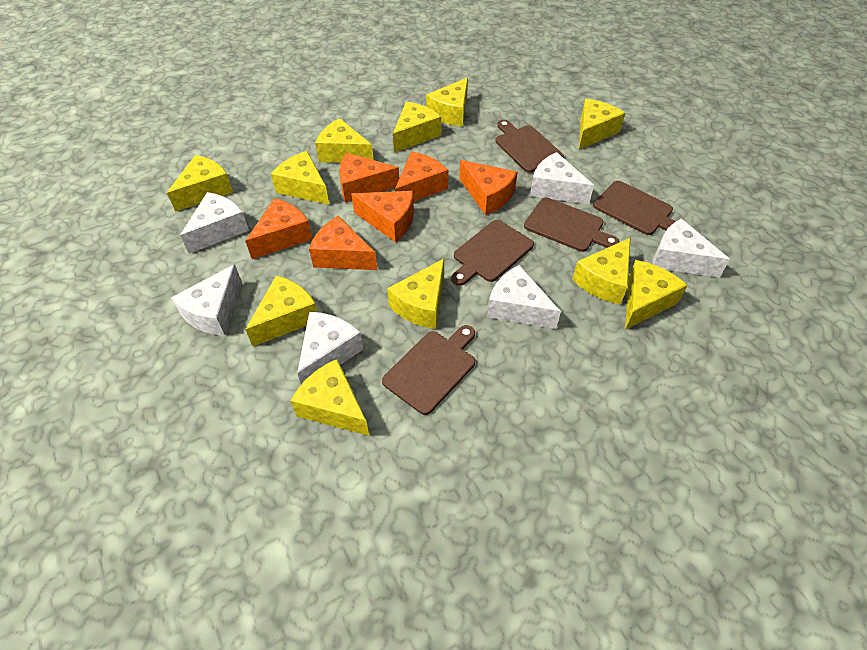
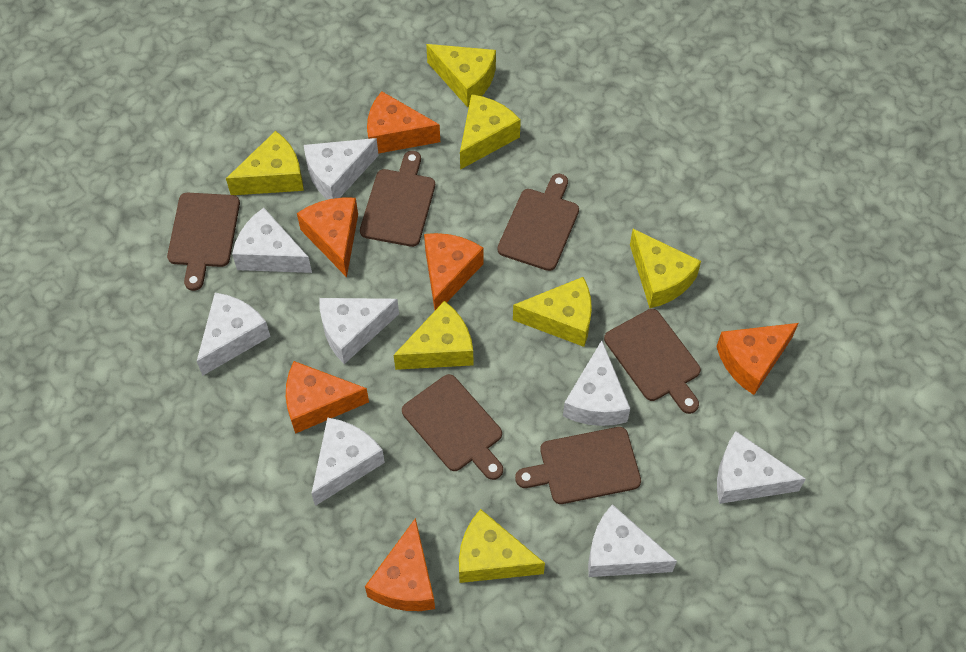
brown cutting board: [382,325,475,415] [451,220,534,286] [496,120,564,173] [524,198,620,252] [593,181,676,235] = 5 -> [167,193,240,291] [360,151,435,247] [402,374,503,480] [497,174,579,271] [515,427,641,504] [604,309,701,414] = 6
white cheese: [171,264,242,336] [180,192,249,254] [297,312,363,384] [487,265,561,329] [530,152,594,204] [653,219,730,278] = 6 -> [197,293,271,376] [232,208,312,273] [304,138,379,200] [311,417,385,506] [319,298,399,364] [563,340,630,426] [588,504,677,577] [717,431,806,504] = 8
yellow cheese: [167,155,233,212] [245,276,317,346] [271,151,329,205] [290,359,369,436] [315,118,374,163] [387,259,444,329] [393,102,441,153] [426,77,468,127] [572,238,630,305] [579,99,625,150] [625,260,687,330] = 11 -> [226,131,304,195] [394,301,473,370] [426,44,496,107] [459,509,545,583] [460,94,521,170] [513,277,592,347] [630,229,701,308] = 7

